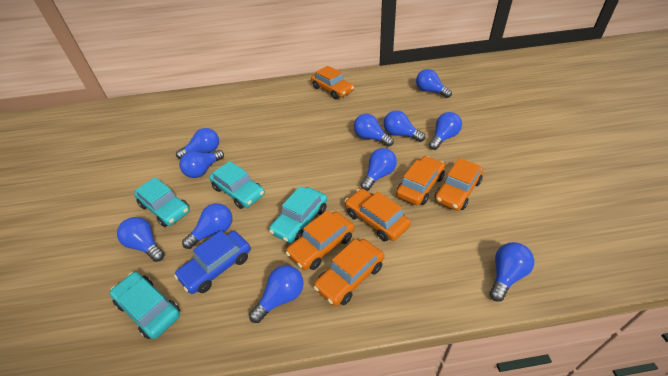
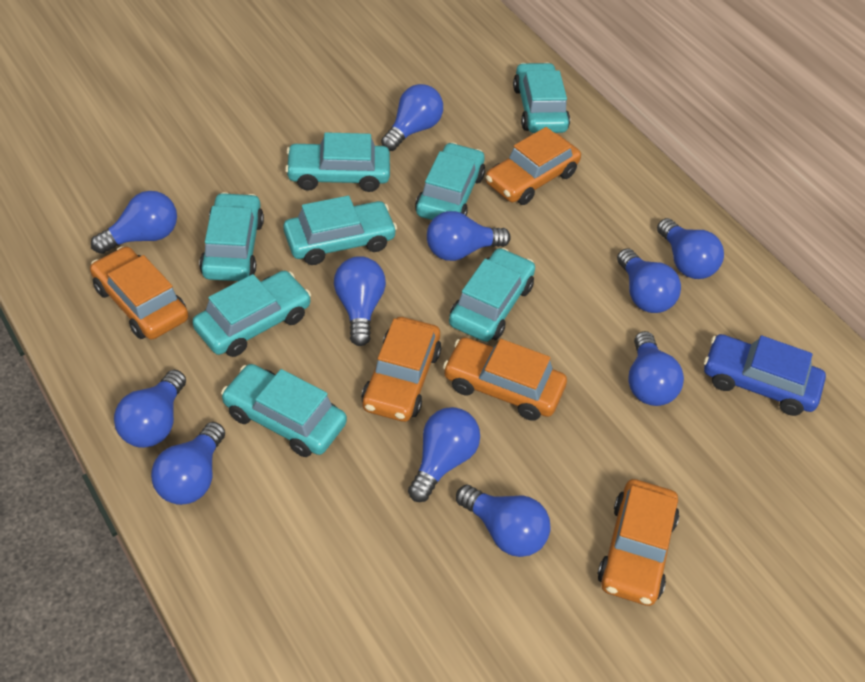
orange car: [286,210,354,270] [311,66,354,99] [313,239,384,306] [345,189,411,241] [396,156,445,205] [435,158,483,211] = 6 -> [90,246,188,340] [361,317,441,422] [443,337,567,421] [485,127,581,205] [598,479,679,606] = 5
turquoise car: [110,272,180,339] [134,177,190,227] [209,161,265,209] [269,186,327,243] = 4 -> [192,271,311,357] [199,192,264,281] [221,364,347,457] [283,196,397,265] [285,132,390,192] [415,142,485,220] [449,248,535,342] [513,62,570,133] = 8

